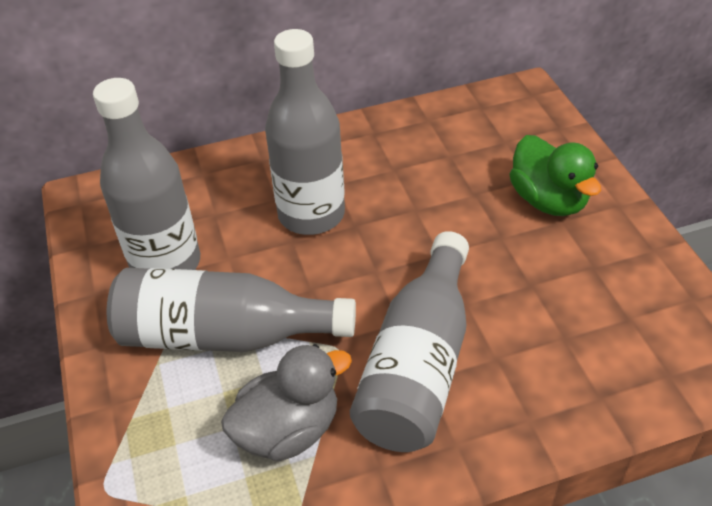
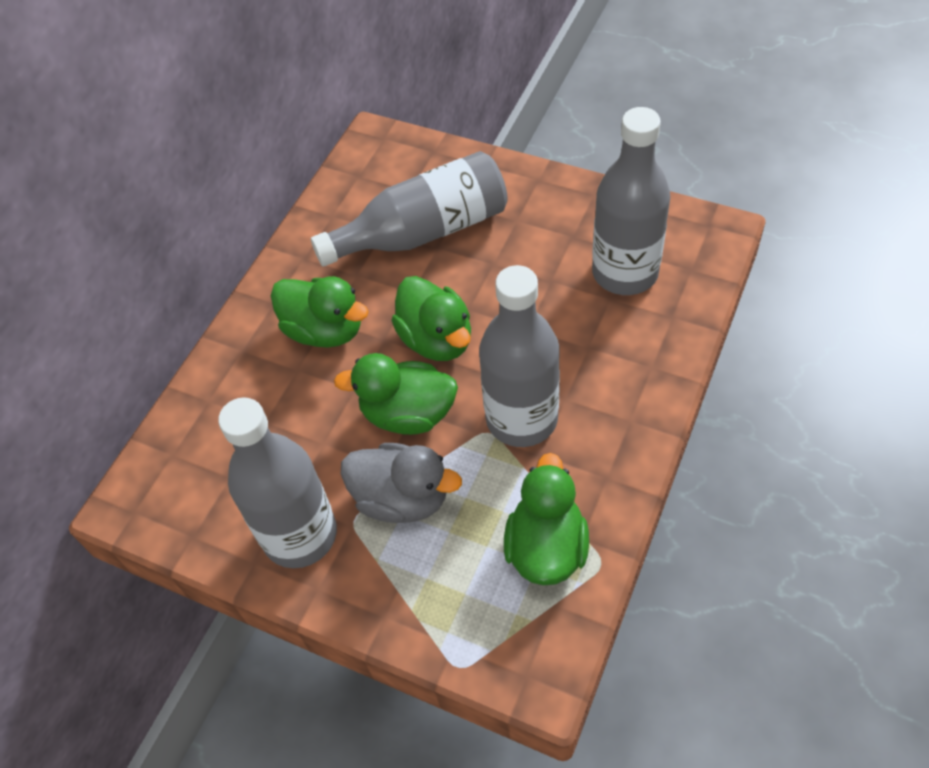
green duck: [509,135,601,216] = 1 -> [271,276,369,348] [334,353,458,435] [391,276,471,361] [504,453,589,585] = 4

